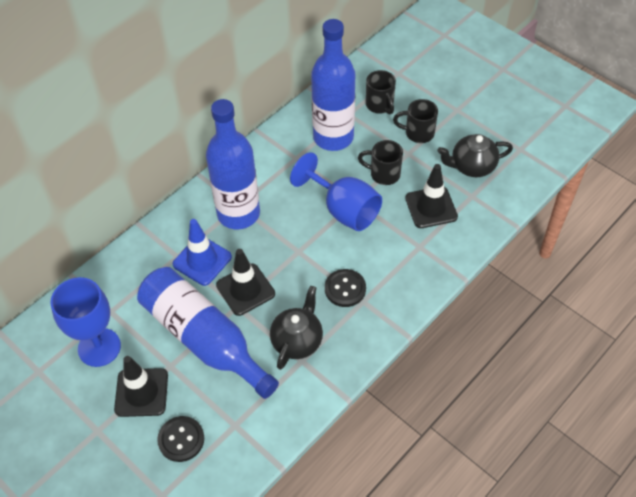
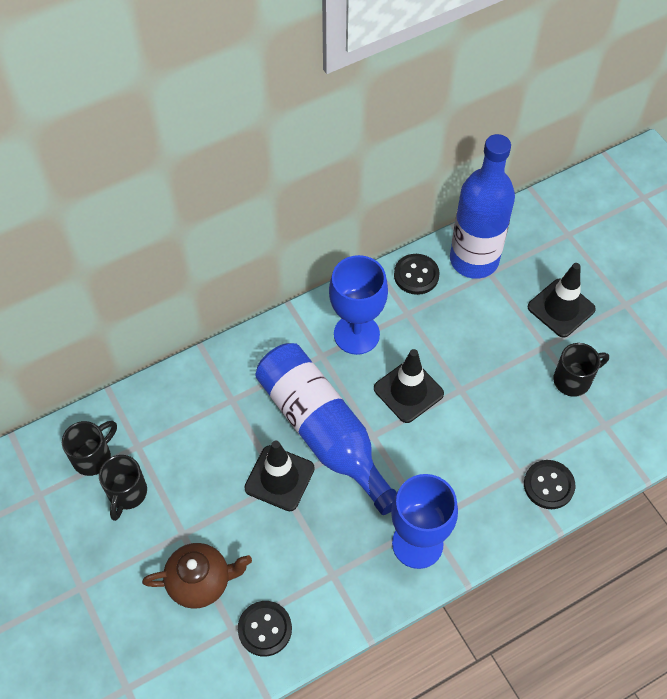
black button: [157,416,204,462] [325,269,366,307] = 2 -> [238,601,292,657] [394,254,440,295] [524,460,575,509] = 3
black teapot: [270,286,323,370] [437,134,513,177] = 2 -> none = 0
blue bottle: [137,267,279,399] [206,99,260,230] [311,19,355,151] = 3 -> [255,343,397,515] [450,134,515,279] = 2
blue traffic cone: [173,219,232,286] = 1 -> none = 0
brown teapot: none = 0 -> [142,543,252,609] = 1

